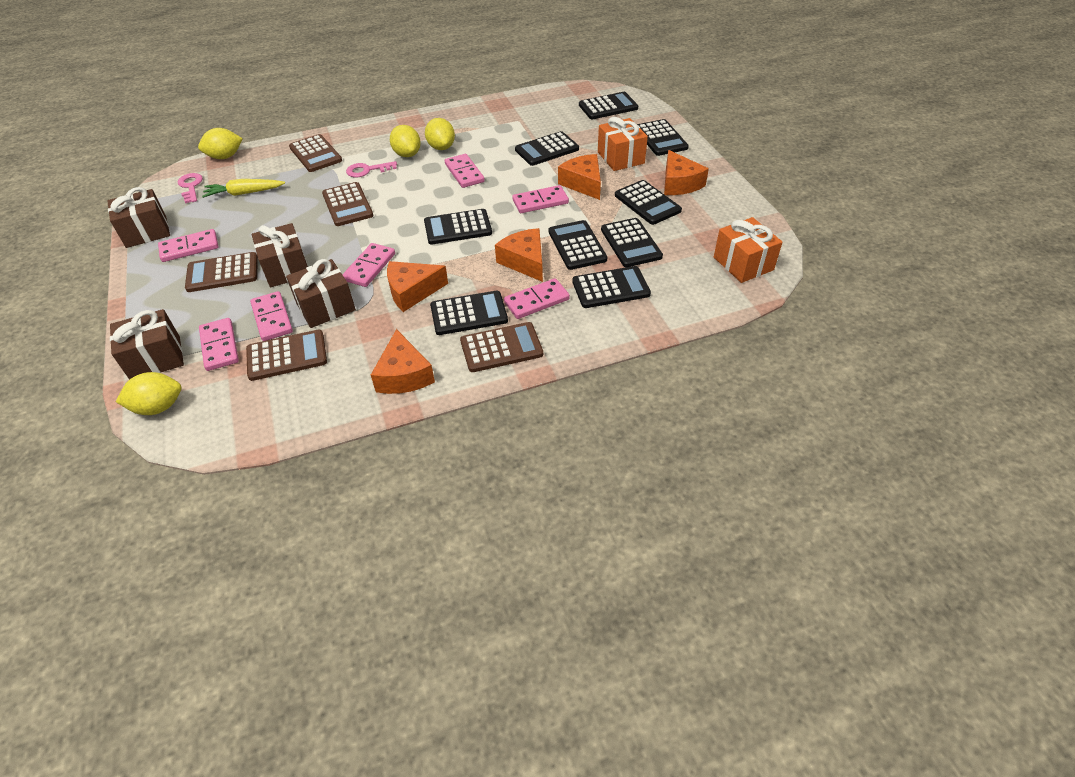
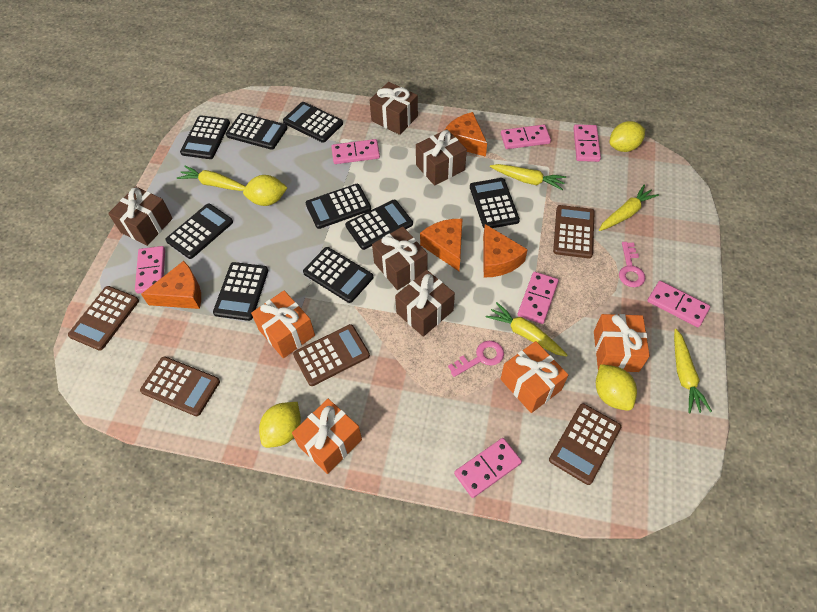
brown gift: [107,187,170,248] [110,309,184,380] [252,223,308,287] [286,259,356,328] = 4 -> [108,186,173,246] [370,82,418,135] [372,226,428,290] [395,270,455,337] [416,129,467,186] = 5
orange cheese: [371,329,435,394] [387,261,448,312] [495,228,543,282] [558,154,601,200] [664,150,709,195] = 5 -> [141,261,201,309] [420,219,462,271] [445,112,487,157] [483,224,528,277] = 4
orange gift: [598,117,648,171] [714,217,782,283] = 2 -> [251,291,315,358] [292,399,362,474] [501,341,568,413] [594,314,650,372] = 4
yellow carrot: [202,179,285,198] = 1 -> [177,166,246,191] [486,302,568,357] [490,164,566,190] [599,184,659,231] [674,329,712,414] = 5

